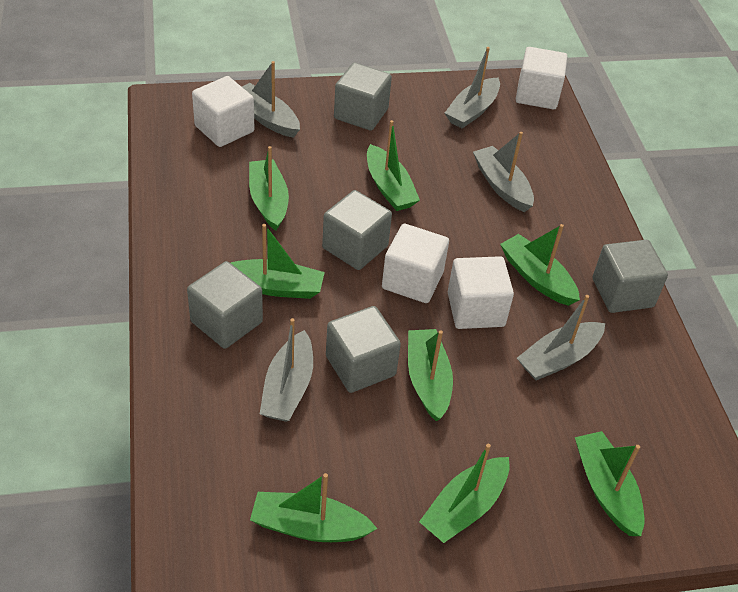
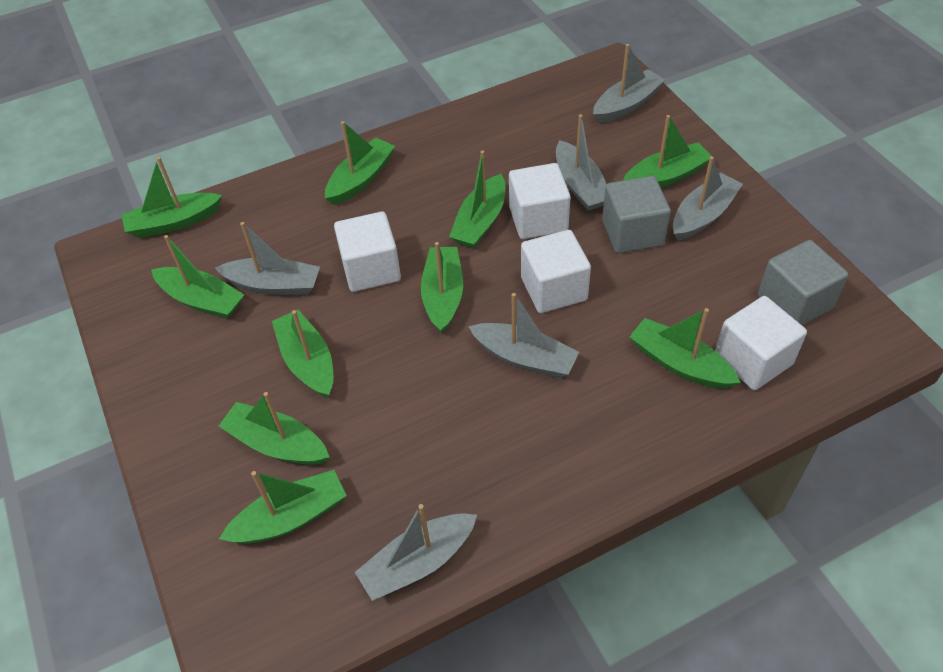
green boat: [231,224,325,299] [249,146,289,231] [250,473,378,542] [367,120,420,211] [408,329,453,421] [419,444,510,543] [500,224,580,306] [575,431,644,536] = 8 -> [122,157,222,238] [151,235,244,319] [219,392,329,465] [219,470,347,544] [272,310,334,398] [325,121,395,205] [421,242,463,333] [449,150,505,248] [623,115,712,188] [629,308,741,389] = 10
grey boat: [242,61,300,138] [260,318,313,422] [445,47,500,128] [473,132,534,212] [517,295,605,380] = 5 -> [215,222,320,295] [355,504,477,601] [468,293,579,378] [556,114,606,211] [593,44,665,123] [673,156,743,241] = 6
grey cube: [187,261,263,349] [322,190,392,270] [326,306,401,393] [334,63,392,131] [593,240,668,313] = 5 -> [602,176,671,253] [758,240,848,325] = 2

